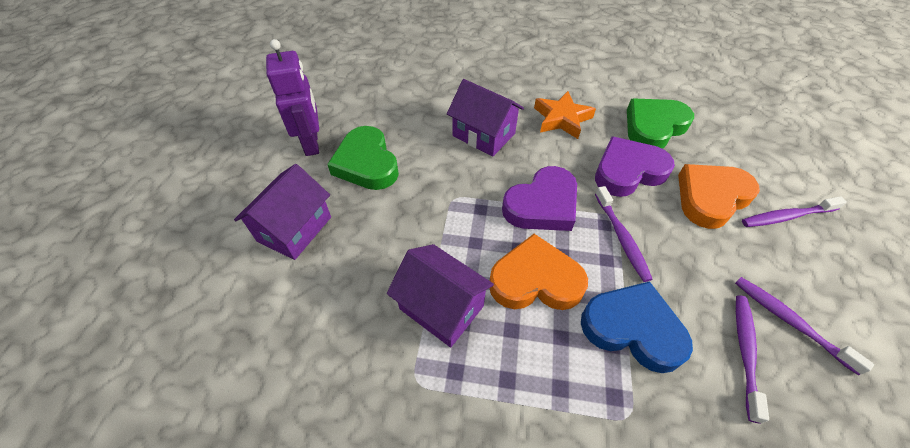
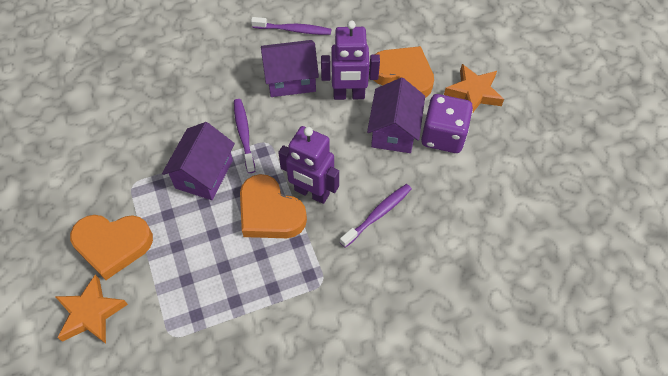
blue heart: [581,281,693,373] = 1 -> none = 0
green heart: [327,126,399,190] [627,99,694,149] = 2 -> none = 0
orange heart: [489,234,588,310] [678,164,760,229] = 2 -> [70,215,153,280] [240,174,307,238] [374,46,434,98] = 3
orange star: [534,91,596,139] = 1 -> [55,274,128,344] [444,64,504,112] = 2
purple dice: none = 0 -> [421,94,473,153] = 1
purple heart: [502,166,577,231] [595,136,675,197] = 2 -> none = 0
purple robot: [266,39,319,156] = 1 -> [278,126,339,204] [321,21,380,100] = 2
purple toothbrush: [595,186,652,282] [735,277,874,375] [736,295,769,424] [742,196,847,227] = 4 -> [234,99,255,173] [251,17,331,35] [340,184,412,248] = 3

